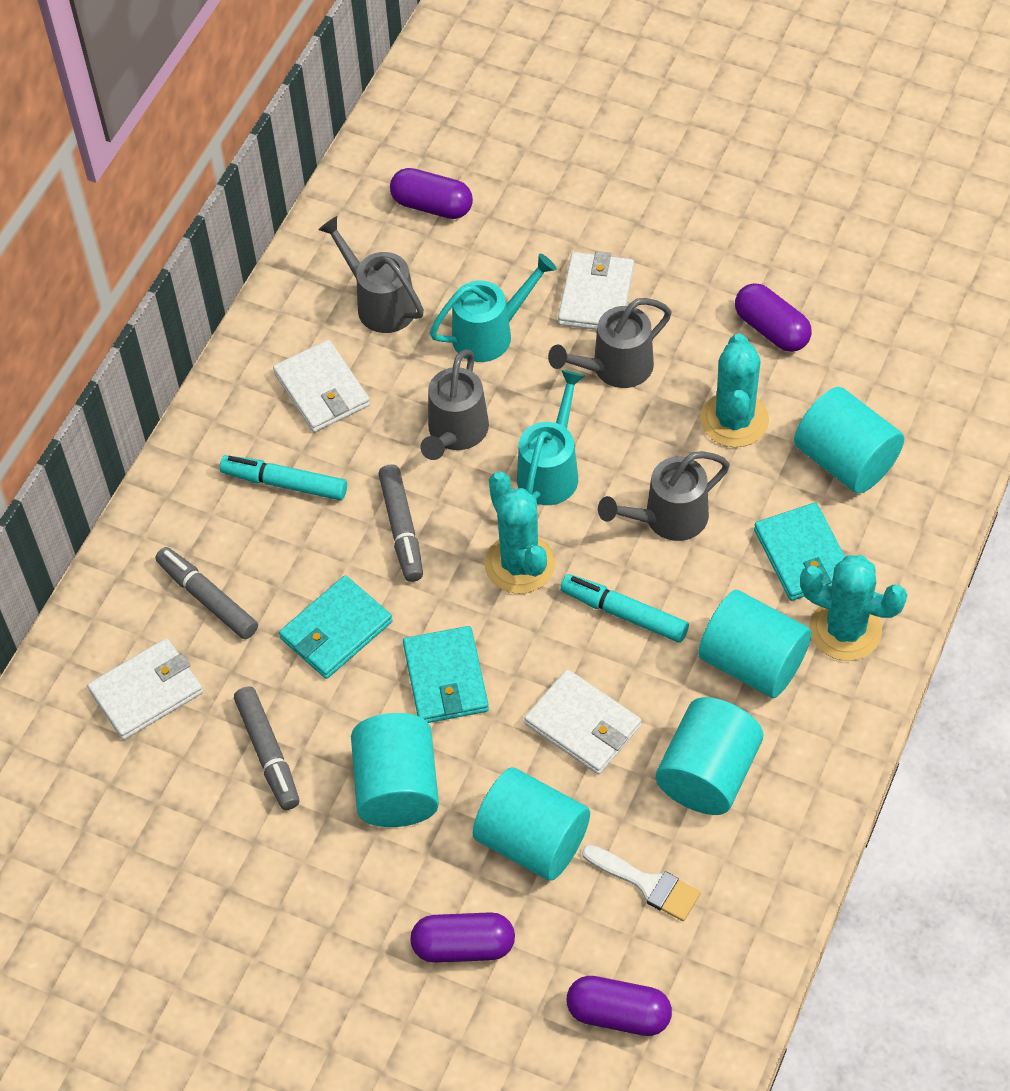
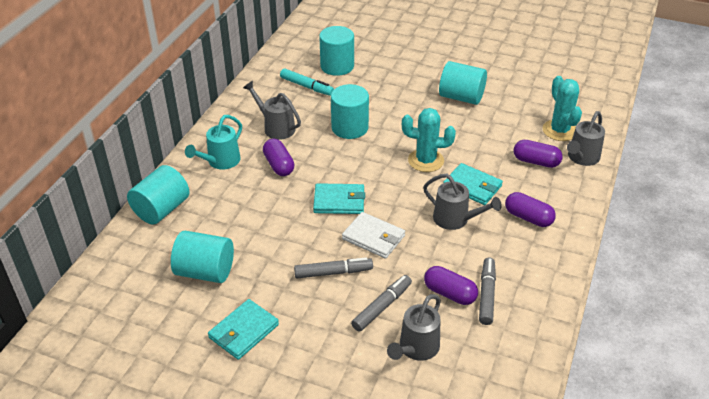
turquoise cactus: [485,471,555,594] [700,334,769,447] [800,555,907,661] = 3 -> [402,108,456,172] [542,76,582,141] = 2
turquoise marker: [220,455,347,500] [560,574,689,642] = 2 -> [280,68,334,96] = 1
turquoise watering can: [430,253,557,362] [517,370,585,505] = 2 -> [185,115,242,170] = 1
white brush: [582,844,701,921] = 1 -> none = 0
white wallet: [87,638,203,740] [273,340,370,432] [524,669,642,774] [558,251,634,330] = 4 -> [342,212,405,259] = 1

